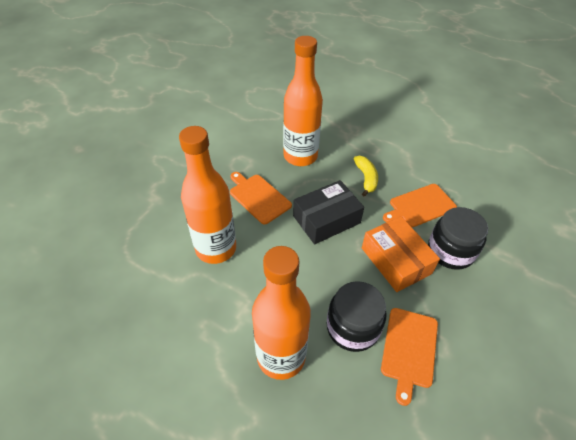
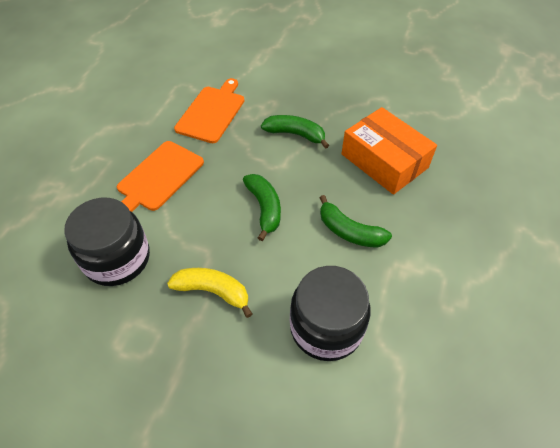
black box: [293,180,364,244] = 1 -> none = 0
green banana: none = 0 -> [243,174,281,241] [261,115,329,149] [320,195,392,248] = 3
orange bottle: [179,126,236,264] [252,246,311,380] [283,36,323,166] = 3 -> none = 0
orange cutting board: [230,172,292,224] [381,308,438,406] [383,184,457,227] = 3 -> [117,141,204,212] [174,78,244,143] = 2

